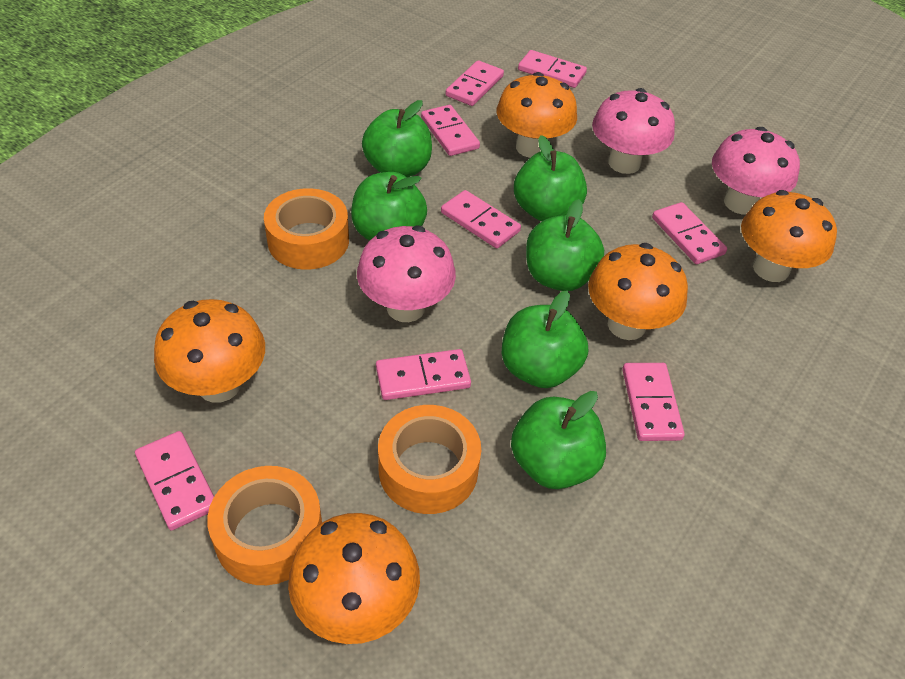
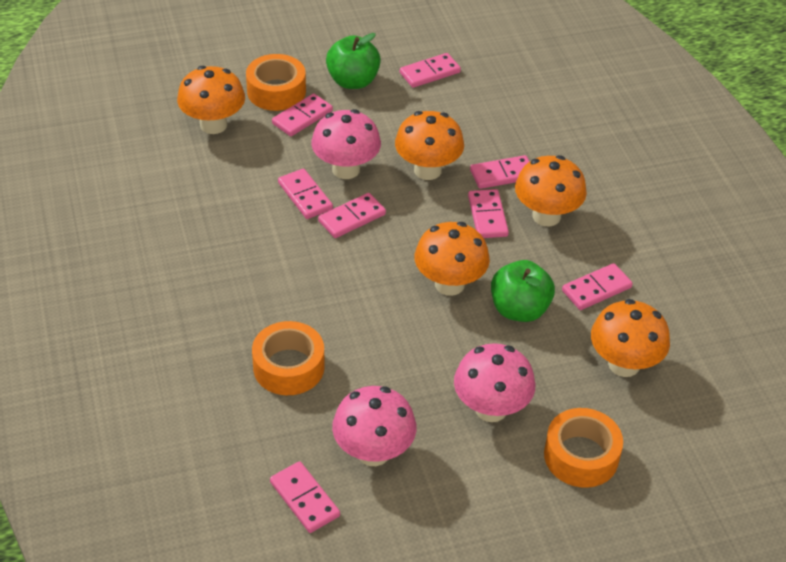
green apple: [351,172,427,240] [362,100,432,177] [502,291,588,388] [511,391,606,489] [514,135,587,221] [526,199,604,291] = 6 -> [326,33,381,89] [491,260,555,322] = 2

